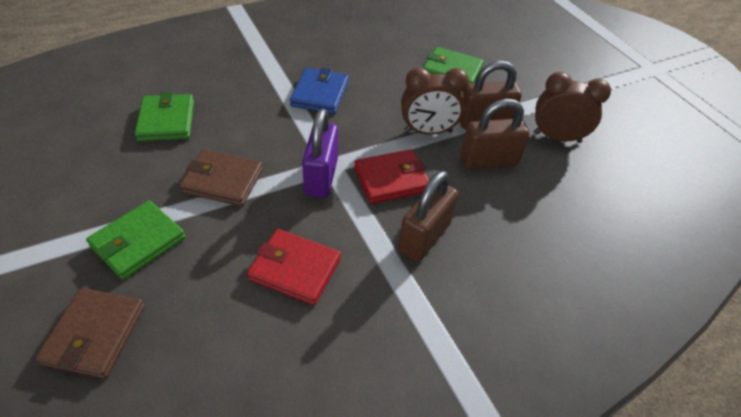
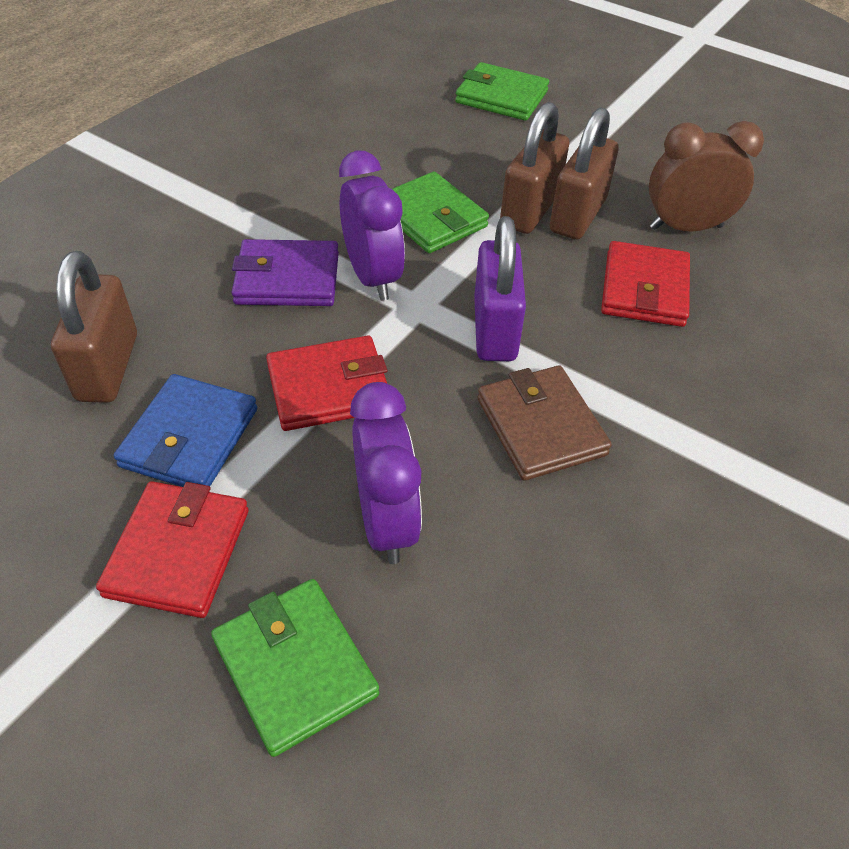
brown clock: [401,67,469,135] [533,72,611,143] = 2 -> [649,121,764,232] = 1
brown wallet: [35,288,145,379] [179,149,263,206] = 2 -> [477,365,612,481] = 1
purple clock: none = 0 -> [339,151,405,301] [350,382,422,564] = 2
purple wallet: none = 0 -> [231,239,339,306] = 1
red wallet: [247,229,341,305] [354,149,429,204] = 2 -> [96,481,249,618] [266,336,387,431] [601,241,690,327] = 3

